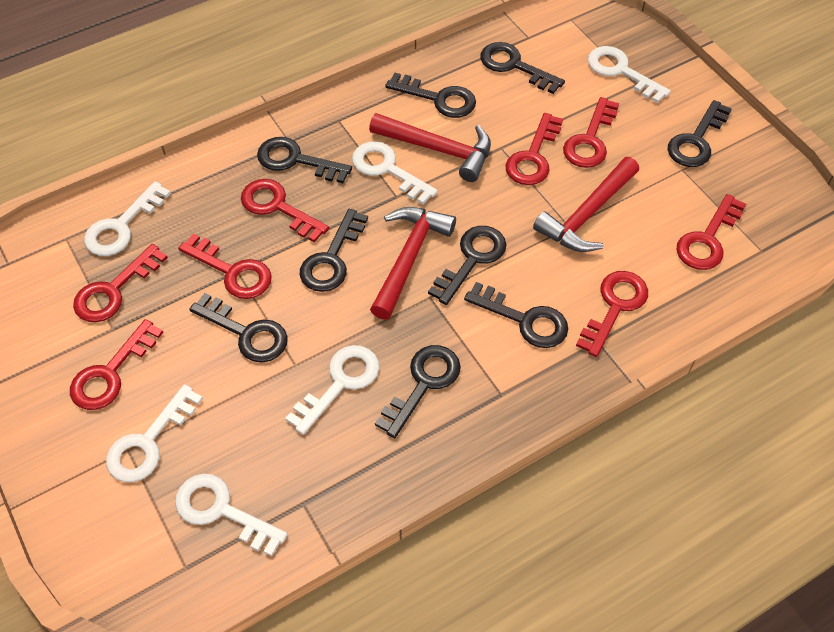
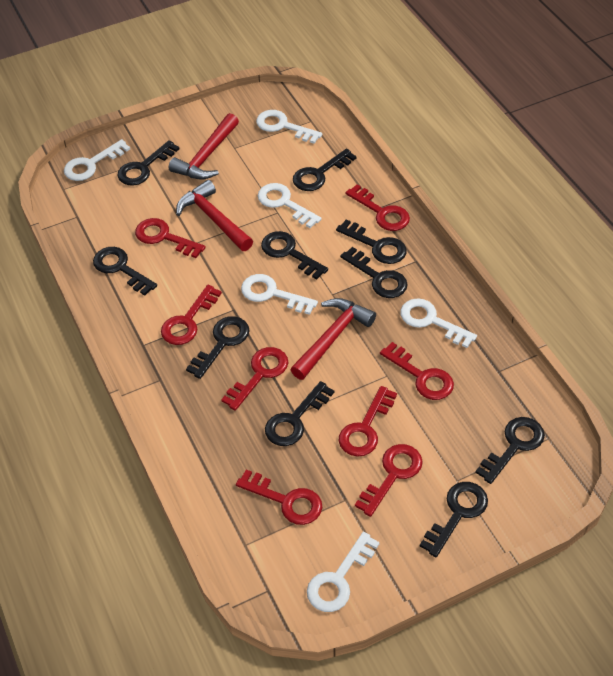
black key: [189,293,288,363] [257,137,352,183] [300,209,368,292] [375,345,461,438] [385,72,476,118] [428,226,507,305] [464,282,568,348] [480,42,565,94] [668,100,732,167] = 9 -> [93,247,157,296] [118,140,180,186] [186,316,250,379] [261,231,328,280] [265,381,334,446] [293,149,356,191] [336,219,407,264] [340,247,408,298] [420,482,488,557] [475,417,545,484] = 10

